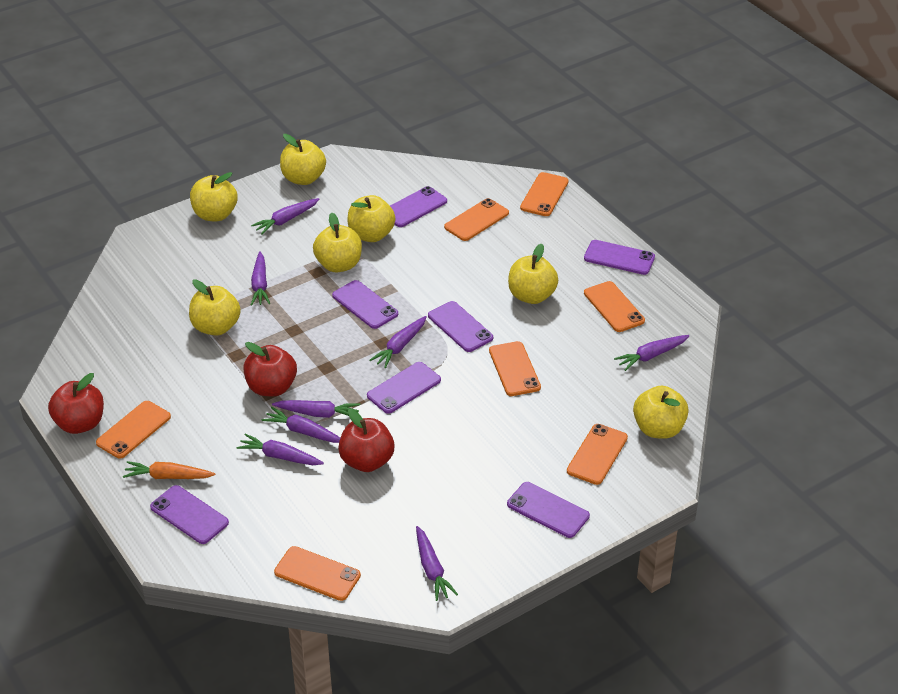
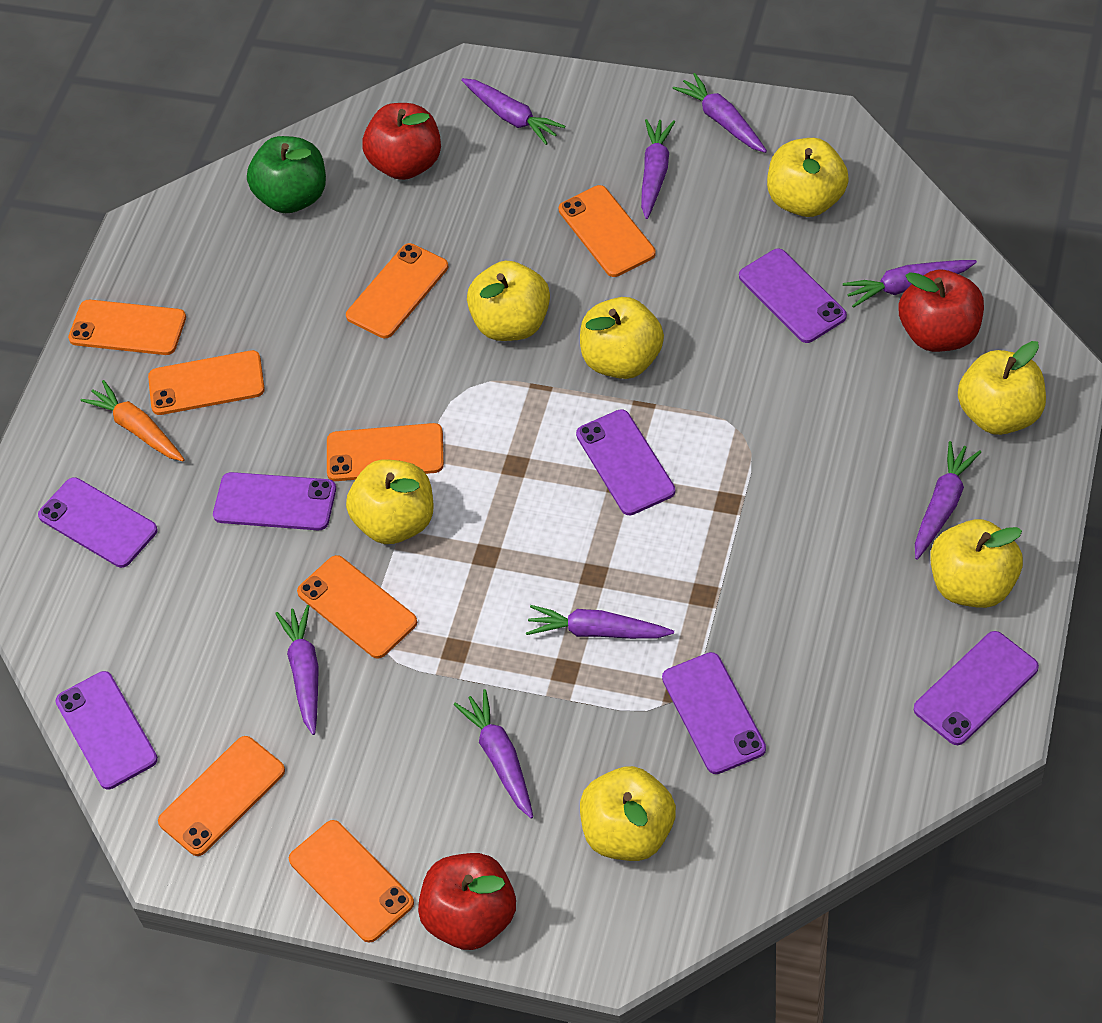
green apple: none = 0 -> [247,136,326,213] = 1
orange phone: [96,401,171,459] [274,546,361,601] [444,198,509,241] [489,341,541,396] [520,172,568,216] [567,424,628,485] [584,281,645,332] = 7 -> [68,300,186,355] [148,350,265,415] [158,736,285,856] [289,820,414,943] [297,555,417,659] [327,423,444,481] [346,243,448,338] [559,185,656,277] = 8

